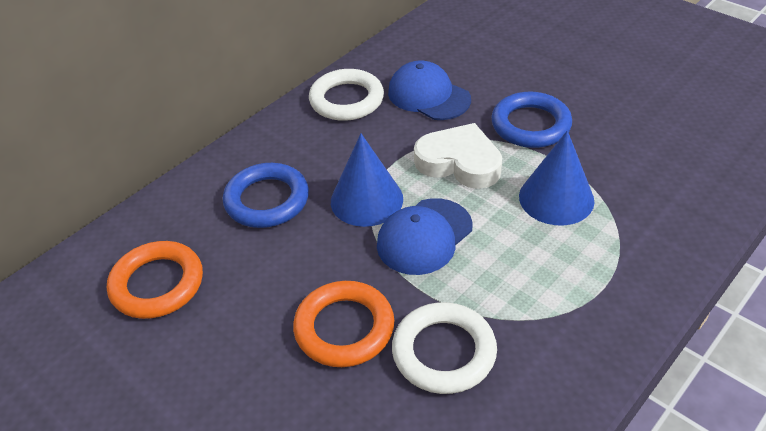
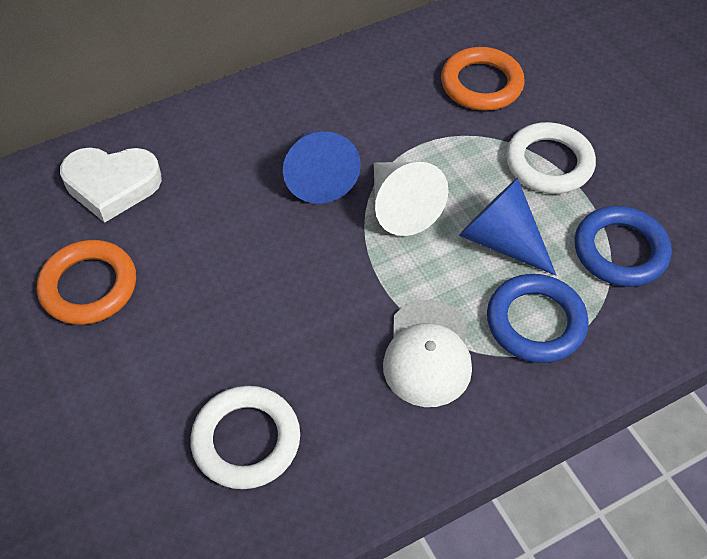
blue cap: [377,198,473,275] [388,60,471,120] = 2 -> none = 0
white cap: none = 0 -> [383,300,472,407] = 1
white cone: none = 0 -> [374,162,449,236] = 1

